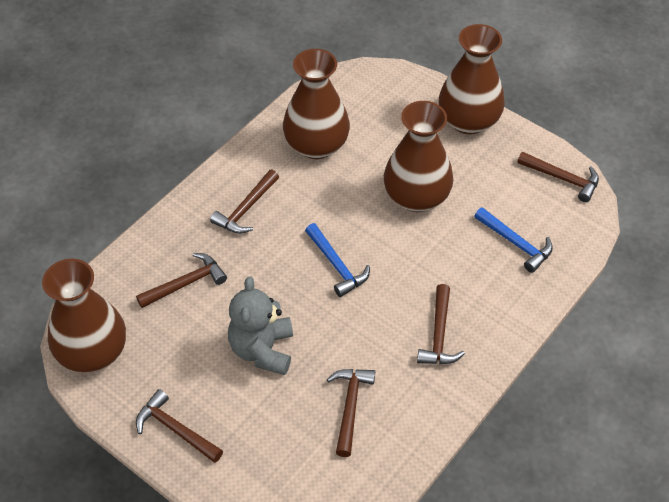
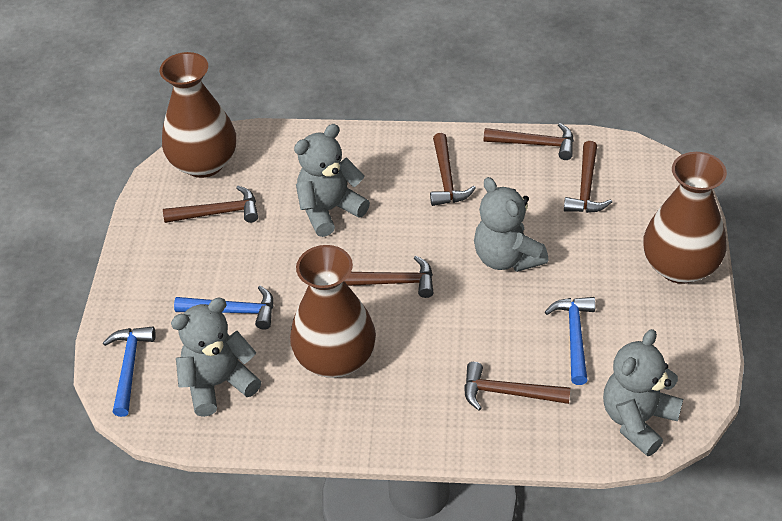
blue hammer: [305,223,370,297] [474,207,553,273] = 2 -> [103,327,156,417] [174,286,274,330] [545,297,595,385] = 3
brown vase: [42,259,126,373] [283,49,350,159] [384,101,453,212] [439,24,505,134] = 4 -> [160,52,236,178] [290,245,376,378] [643,152,727,284] = 3
grey teddy bear: [228,276,293,375] = 1 -> [171,298,261,417] [294,124,370,237] [474,177,548,272] [603,329,683,456] = 4

